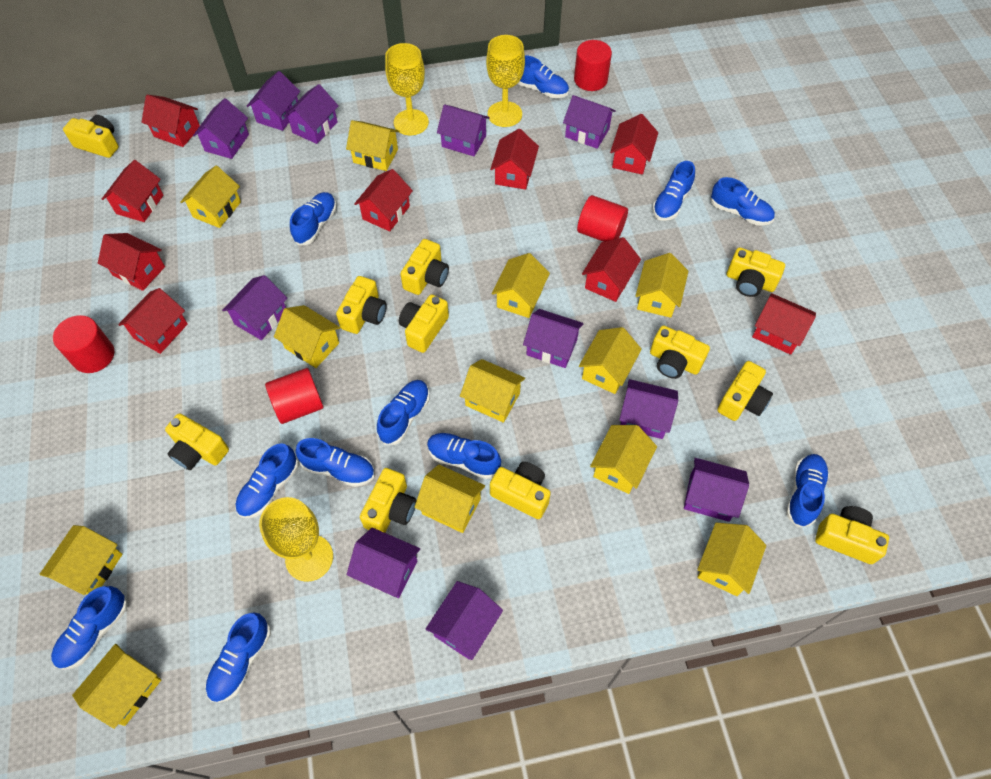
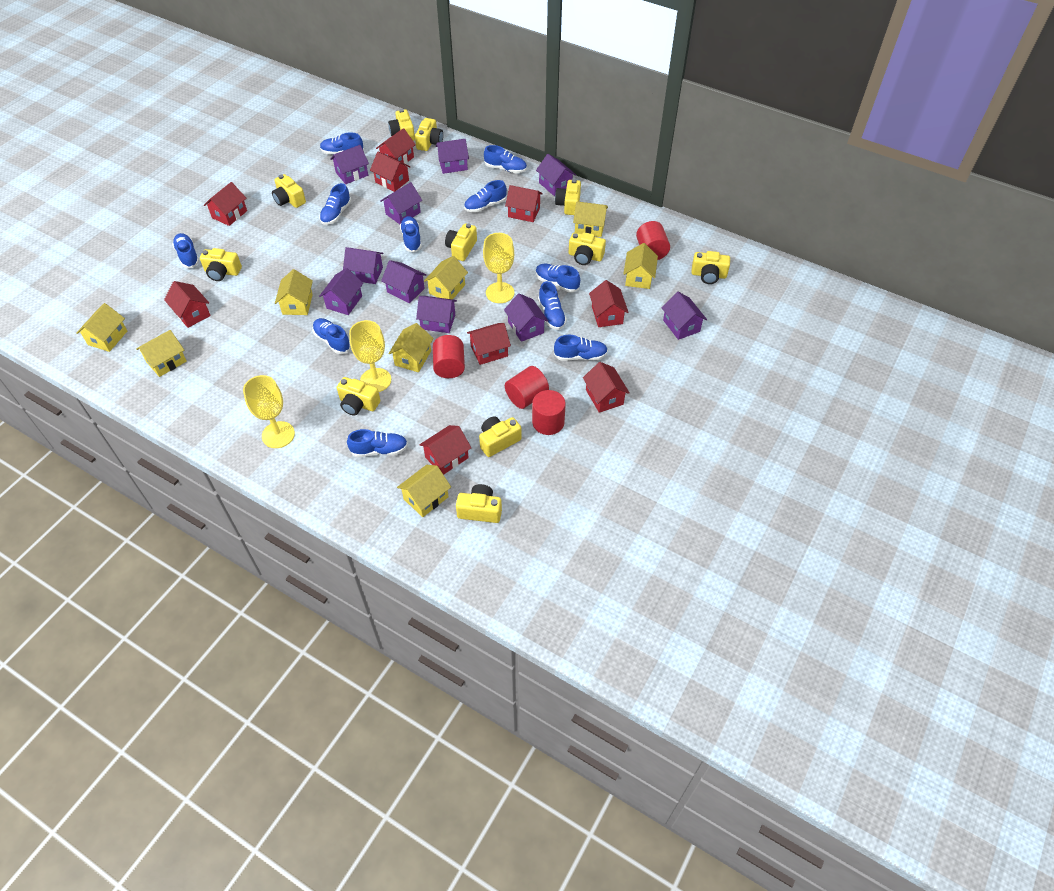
purple house: [193,98,249,159] [222,275,287,340] [247,71,300,131] [283,84,339,144] [346,527,420,598] [426,581,503,660] [437,104,490,156] [523,309,583,368] [563,95,616,149] [619,379,678,439] [684,458,749,522] = 11 -> [319,268,363,315] [330,145,369,184] [343,247,383,284] [381,182,422,224] [381,260,426,303] [416,296,457,333] [436,139,469,174] [504,293,548,342] [536,154,576,196] [662,292,707,340] = 10
yellow house: [39,525,123,595] [72,644,161,729] [180,166,241,228] [274,305,340,368] [346,120,399,171] [414,465,485,533] [460,359,525,423] [492,253,550,318] [579,327,642,394] [590,425,657,494] [636,253,688,318] [697,523,766,596] = 12 -> [76,303,127,352] [137,330,187,377] [275,269,313,315] [388,323,434,372] [397,465,451,517] [424,256,468,300] [573,201,608,237] [623,243,658,289] = 8

